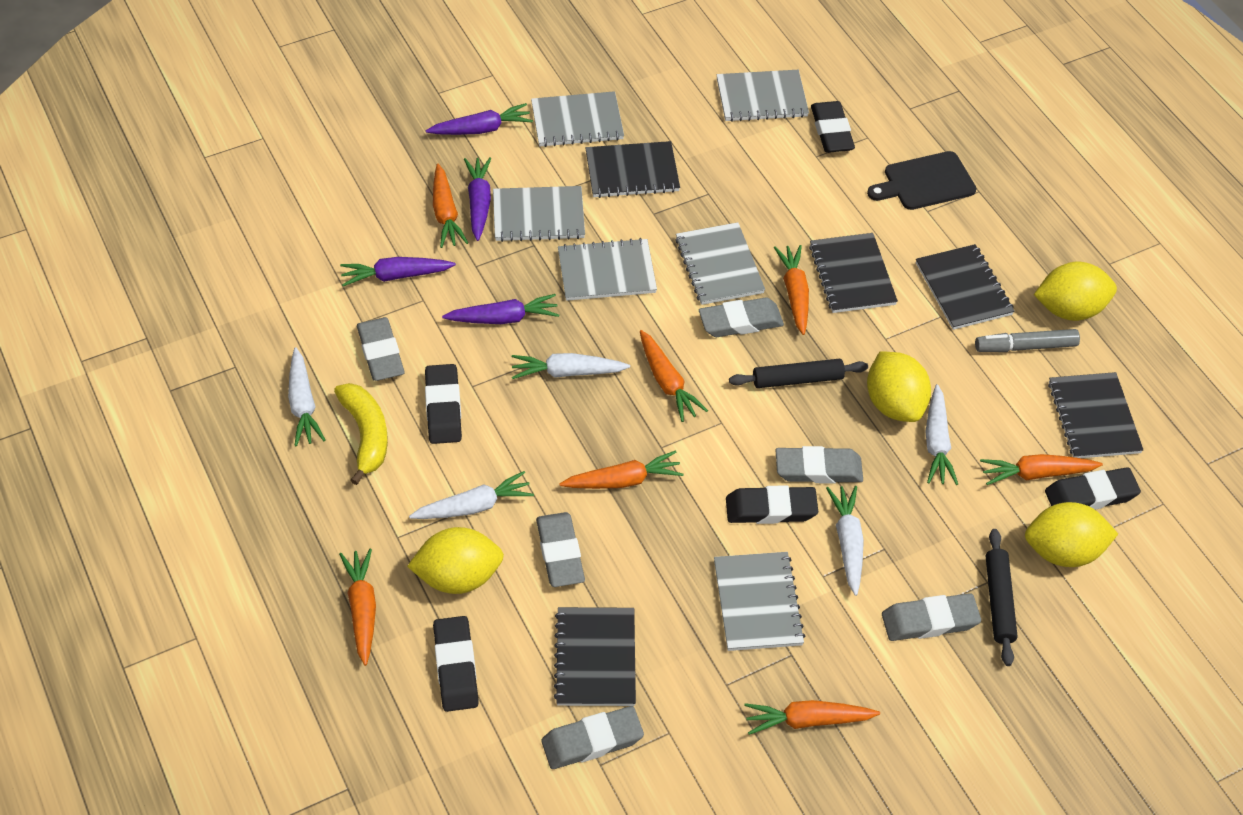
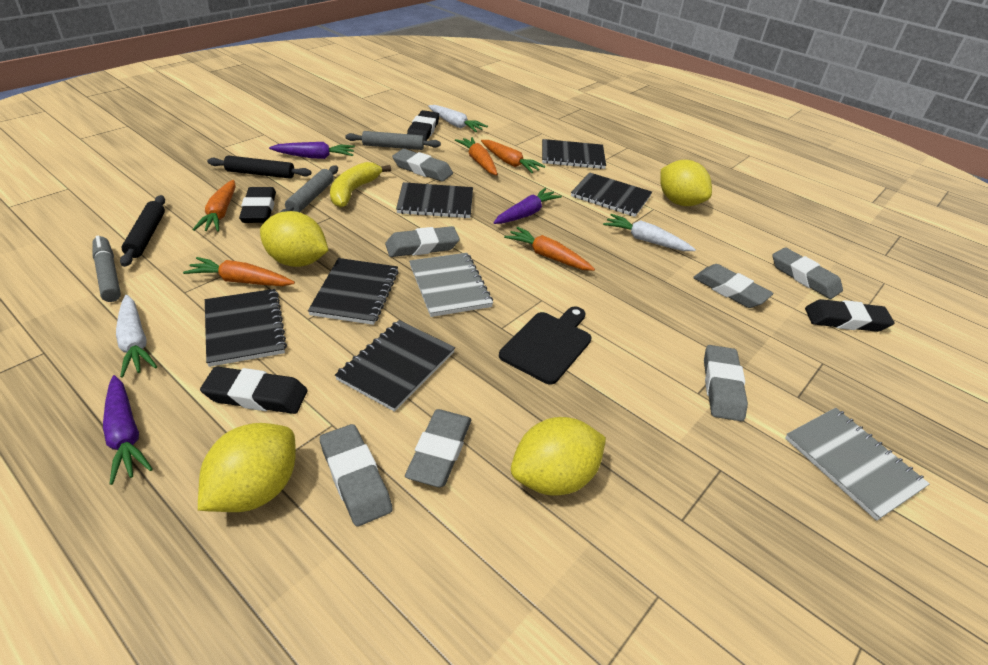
black eraser: [425,364,462,444] [433,616,479,712] [726,485,818,524] [811,101,855,153] [1045,467,1141,510] = 5 -> [200,366,308,414] [239,187,276,223] [407,110,439,141] [805,299,894,332] = 4
black notebook: [554,607,636,706] [586,141,680,198] [809,233,898,313] [916,244,1015,330] [1048,372,1143,458] = 5 -> [205,289,287,367] [308,258,399,325] [335,320,455,412] [396,182,473,218] [542,139,606,169] [571,172,652,217] = 6
grey eraser: [357,317,405,381] [536,512,585,587] [541,706,644,769] [699,297,784,337] [775,446,863,484] [882,593,981,641] = 6 -> [320,424,393,526] [385,226,460,257] [392,149,453,182] [405,409,471,487] [693,264,773,308] [704,345,748,421] [772,247,843,299] = 7
grey notebook: [493,186,585,242] [531,91,624,147] [558,238,657,301] [675,222,765,305] [714,552,805,651] [716,70,809,122] = 6 -> [409,253,493,317] [785,408,930,521] = 2
grey rolling pin: none = 0 -> [280,166,338,212] [345,131,441,150] = 2
orange carrot: [339,549,376,666] [433,164,468,248] [559,450,684,489] [640,330,708,422] [744,700,880,735] [774,245,809,335] [980,454,1103,485] = 7 -> [183,257,295,286] [193,180,236,232] [455,137,498,175] [481,140,545,173] [504,227,595,271] = 5
purple carrot: [340,257,456,286] [426,103,533,135] [442,294,559,324] [464,157,491,241] = 4 -> [103,375,153,485] [269,142,355,159] [494,188,562,224] = 3
white carrot: [288,347,326,446] [409,471,534,519] [512,353,630,379] [826,486,864,596] [926,384,958,485] = 5 -> [116,295,157,378] [428,105,488,132] [603,214,696,251] = 3

